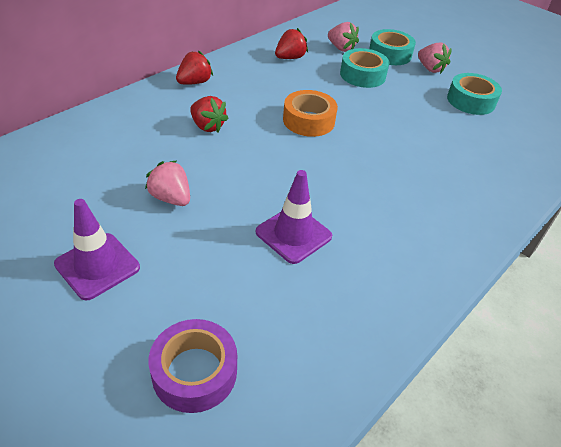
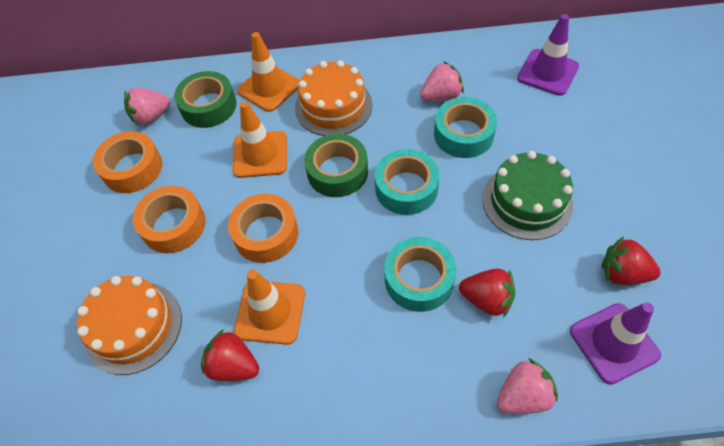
green cake: none = 0 -> [482,151,573,240] = 1
green tape: none = 0 -> [174,71,237,128] [304,134,368,197] = 2
orange cake: none = 0 -> [77,276,182,375] [295,60,373,136] = 2
orange tape: [283,90,338,137] = 1 -> [93,131,162,193] [133,186,206,253] [228,194,298,263] = 3
orange traffic cone: none = 0 -> [232,101,287,178] [234,270,305,345] [237,32,300,112] = 3
purple tape: [148,319,237,413] = 1 -> none = 0

